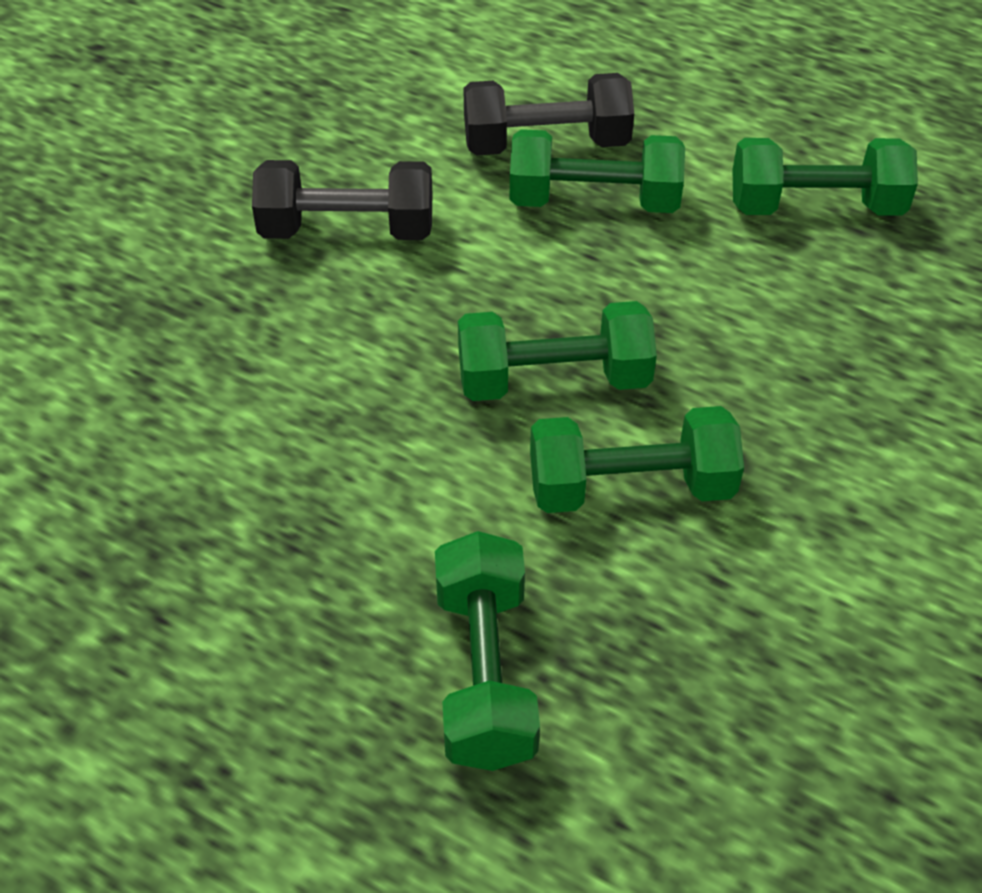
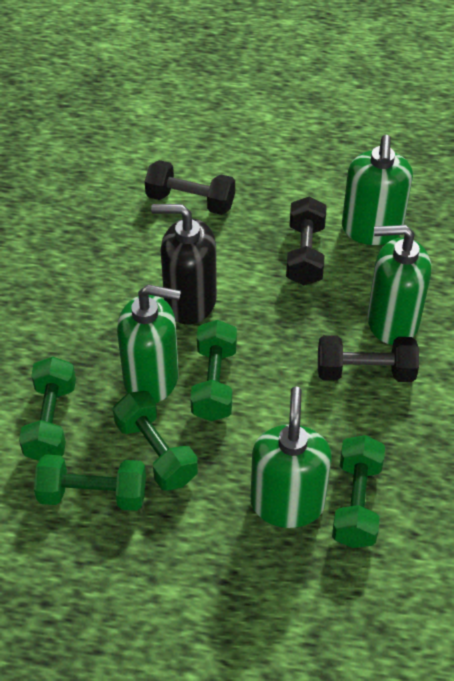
black dumbbell: [252,160,433,240] [463,73,634,156] = 2 -> [145,160,235,215] [286,196,327,286] [318,335,419,382] = 3
black soap dispenser: none = 0 -> [151,204,217,325] = 1
green soap dispenser: none = 0 -> [117,284,181,403] [251,386,332,528] [342,135,413,245] [367,225,431,345] = 4

